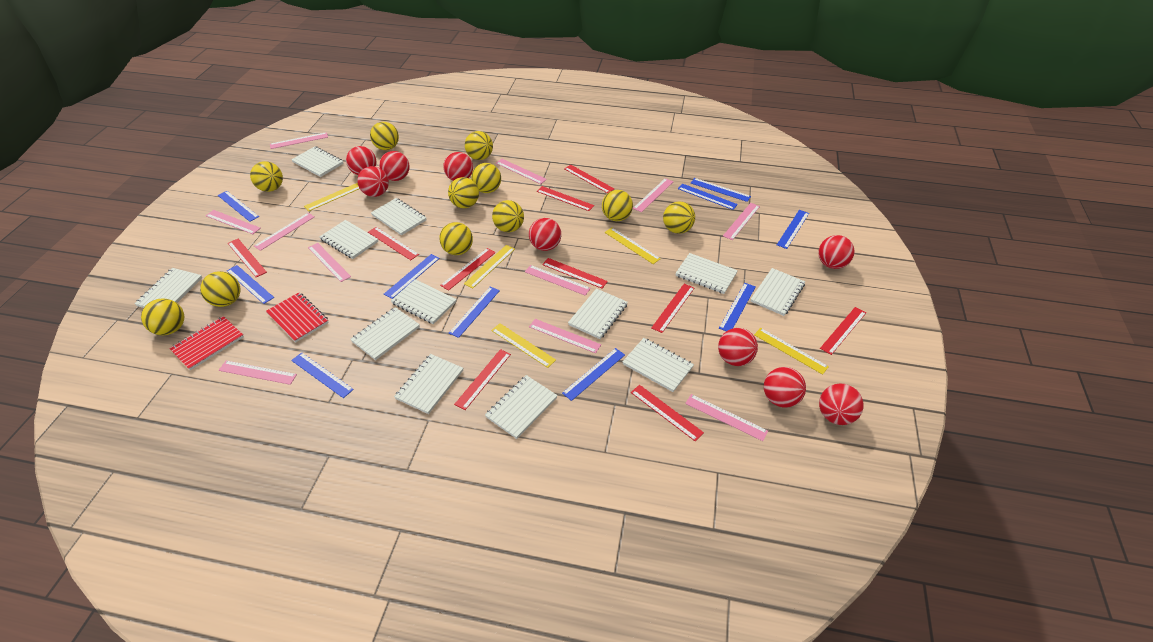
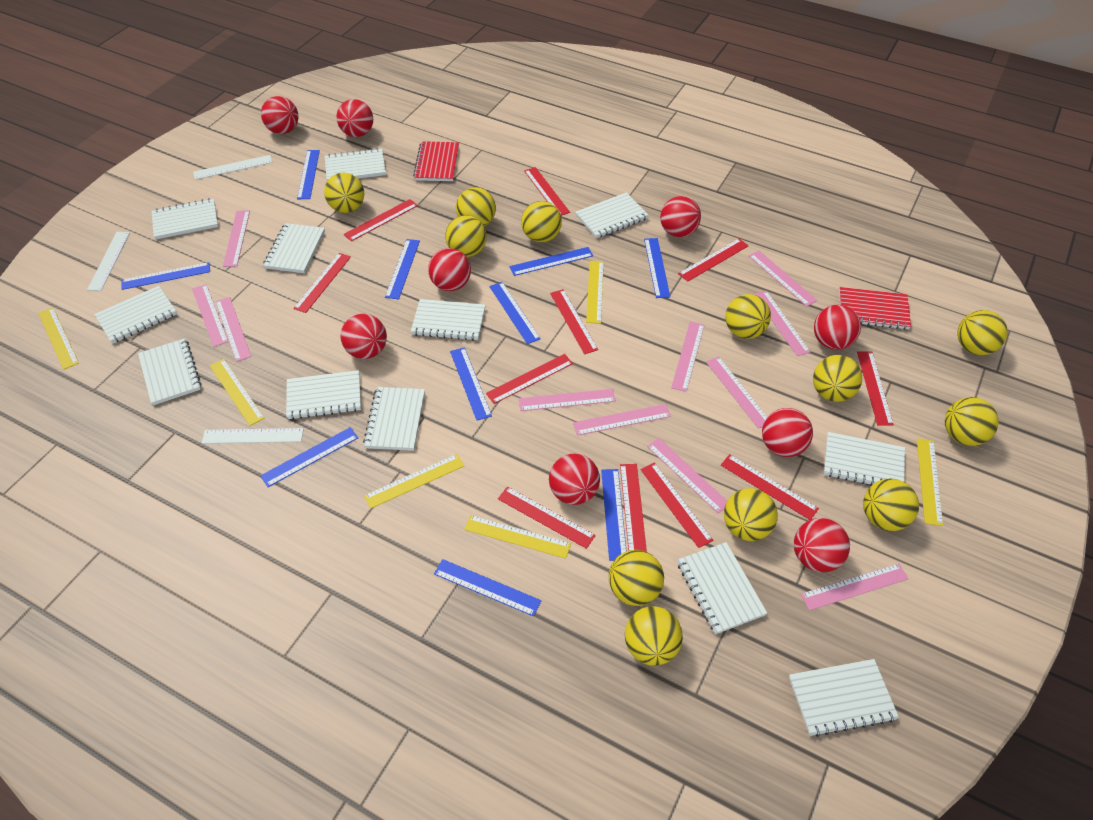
red ruler: [228,239,267,278] [368,227,419,260] [440,248,496,291] [454,349,511,410] [537,186,594,211] [542,258,608,289] [564,165,614,193] [631,385,704,441] [651,284,694,333] [820,307,866,355] = 10 -> [293,253,351,313] [344,199,418,241] [486,354,573,404] [498,487,596,549] [524,167,570,216] [550,289,598,354] [620,464,647,552] [641,462,713,548] [678,238,749,282] [721,454,819,520] [857,351,894,426] = 11
white ruler: none = 0 -> [87,232,130,291] [193,155,273,180] [202,428,304,444] = 3
yellow ball: [141,298,184,335] [200,271,241,307] [250,161,283,192] [370,122,399,150] [439,222,473,255] [448,177,479,208] [465,131,493,160] [471,163,501,193] [492,200,524,232] [602,190,633,221] [663,201,695,234] = 11 -> [324,173,364,213] [445,215,487,257] [456,187,496,226] [521,201,562,242] [609,550,664,606] [625,606,683,666] [724,488,778,541] [725,294,771,339] [813,355,862,402] [863,479,919,531] [945,397,999,446] [957,310,1008,355] = 12
yellow ruler: [304,183,359,211] [464,245,515,288] [491,323,556,368] [605,228,661,264] [754,328,829,375] = 5 -> [38,307,79,370] [210,359,264,426] [364,454,464,509] [464,515,571,559] [586,261,604,324] [917,438,943,526] = 6

